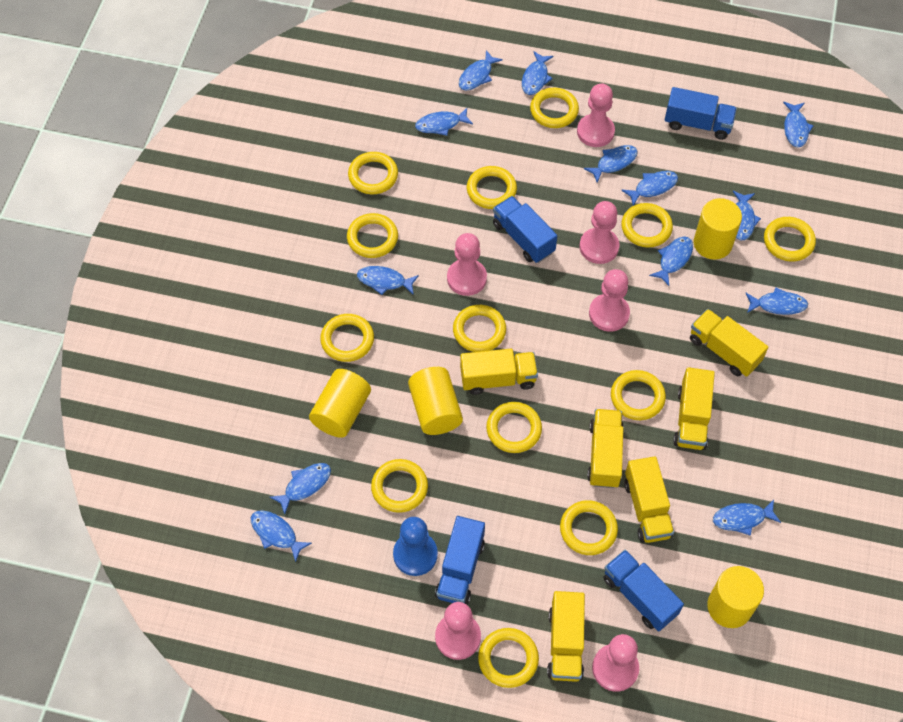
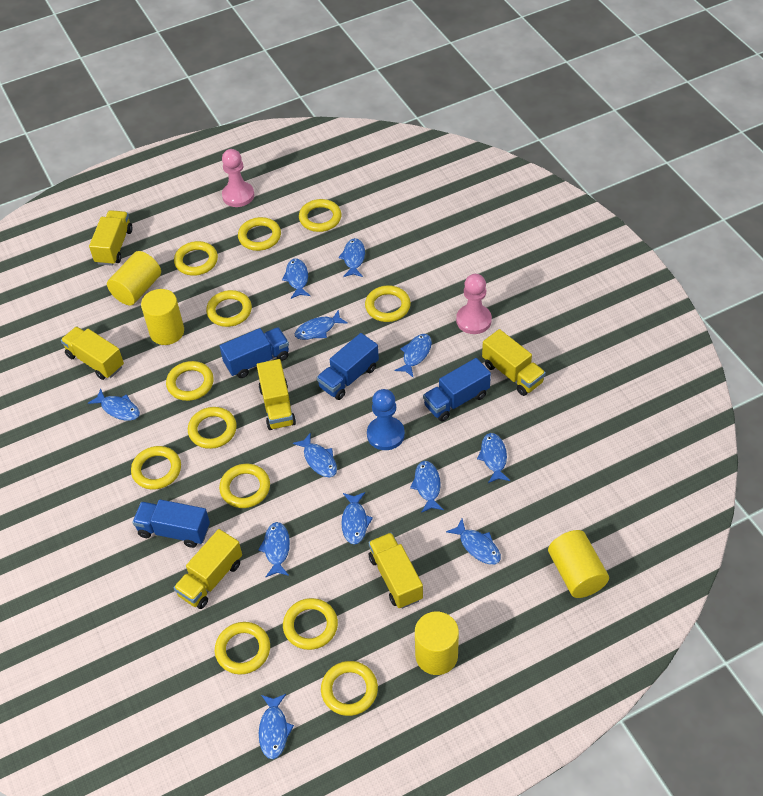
blue fish: [251,510,312,562] [270,463,331,514] [357,266,419,295] [415,108,473,136] [459,50,503,91] [522,51,553,95] [584,145,638,183] [621,171,678,206] [649,236,693,286] [713,500,781,536] [733,191,761,241] [745,287,808,315] [783,102,814,147] = 13 -> [88,388,140,421] [258,522,290,577] [259,694,294,759] [282,258,310,299] [292,432,337,477] [295,310,348,340] [338,238,365,277] [341,492,373,545] [395,334,432,378] [410,461,444,513] [446,519,501,565] [477,433,510,483] = 12
pink pawn: [435,602,481,660] [447,233,487,296] [577,84,615,147] [580,201,619,264] [589,269,630,332] [592,634,639,692] = 6 -> [222,149,254,207] [456,274,492,334] = 2
yellow ring: [320,314,374,362] [347,213,398,258] [348,152,398,194] [371,459,428,513] [453,305,506,352] [467,166,517,209] [478,628,539,688] [486,402,542,453] [530,88,579,128] [560,500,618,555] [611,370,666,420] [621,203,673,248] [764,217,816,262] = 13 -> [131,446,181,490] [166,361,214,401] [174,241,218,276] [188,407,237,449] [206,290,252,327] [215,622,270,675] [219,464,270,508] [238,217,281,251] [283,598,338,650] [299,199,342,232] [321,661,378,716] [365,285,411,322] = 12

